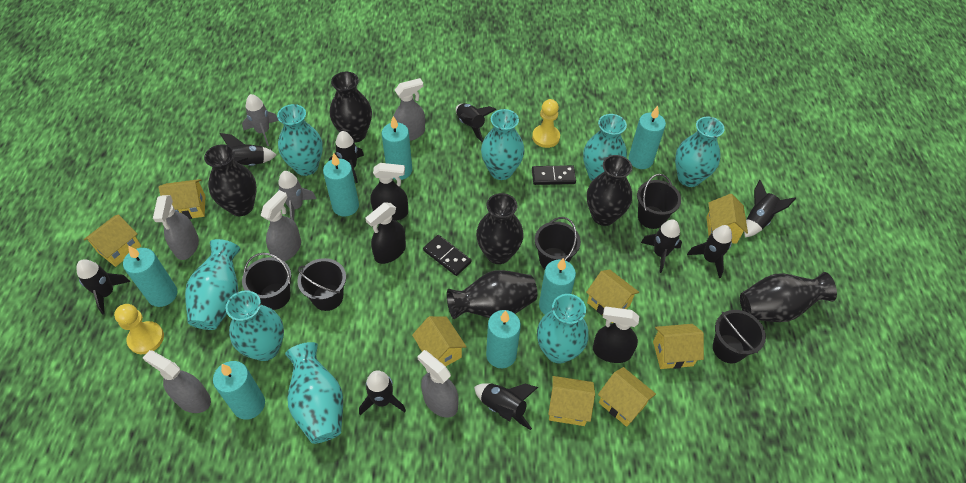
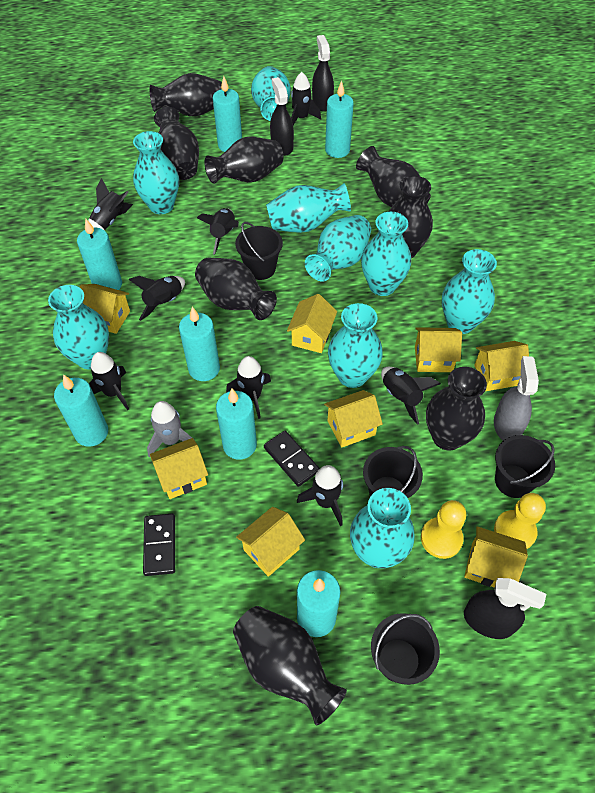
black bucket: [242,253,291,310] [297,258,346,311] [535,217,581,269] [637,174,681,229] [713,310,766,363] = 5 -> [235,222,283,280] [363,446,423,498] [371,613,440,685] [495,435,555,498] = 4
black rocket: [76,259,130,315] [220,133,276,166] [329,131,364,183] [359,370,406,415] [456,103,497,142] [474,383,538,430] [641,219,682,273] [687,225,732,278] [744,180,796,237] = 9 -> [88,178,133,230] [89,352,129,411] [128,276,185,321] [197,208,239,255] [226,356,271,419] [291,72,321,126] [297,465,343,526] [381,367,441,425] = 8
black vase: [204,144,257,216] [330,72,372,143] [447,270,537,319] [476,193,523,264] [587,155,632,226] [740,272,837,322] = 6 -> [150,73,222,117] [154,107,199,180] [195,257,277,320] [204,137,283,184] [233,606,347,726] [356,146,431,207] [389,176,433,258] [426,367,487,451] = 8
grey rocket: [242,94,279,146] [278,171,317,221] = 2 -> [147,401,192,458] = 1
grey spray bottle: [143,350,211,413] [153,195,199,260] [261,190,301,262] [394,78,425,141] [417,350,459,418] = 5 -> [494,356,539,440] = 1
turquoise vase: [185,239,240,330] [226,290,284,361] [277,104,323,176] [285,342,343,444] [481,109,524,180] [537,294,589,364] [583,114,627,181] [675,117,725,187] = 8 -> [48,285,109,369] [133,131,179,214] [251,66,291,121] [266,183,351,233] [305,215,371,281] [328,303,383,388] [350,488,415,568] [361,212,411,296] [442,249,497,334] = 9

